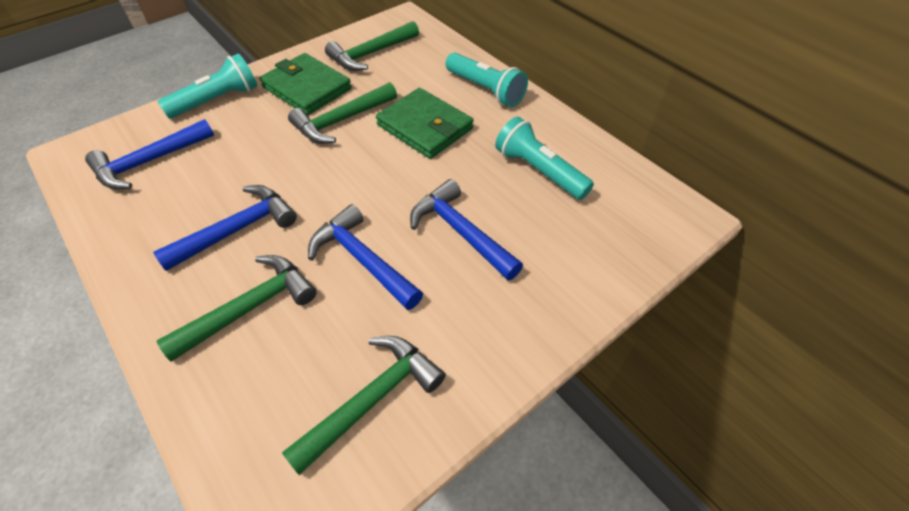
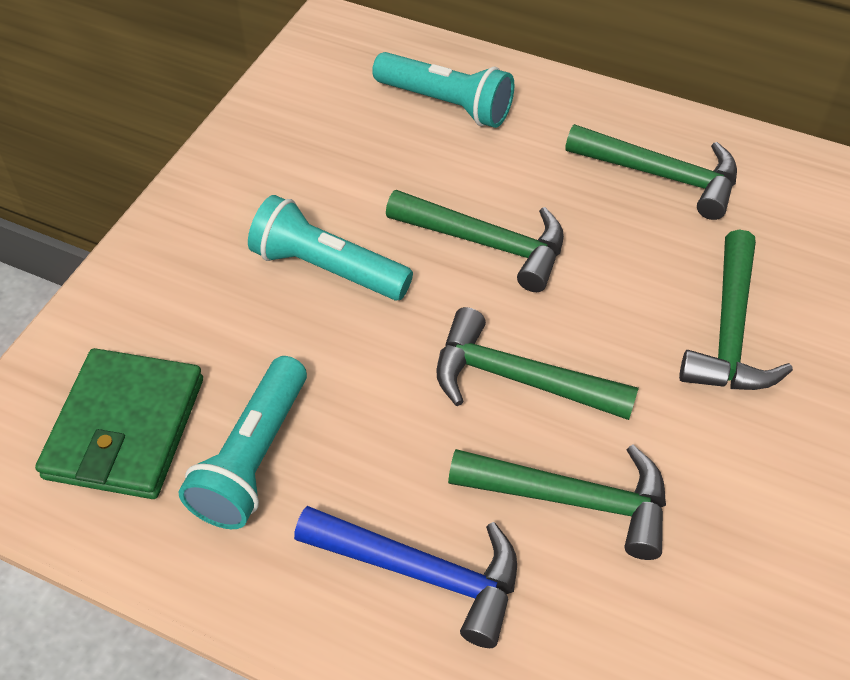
blue hammer: [85,119,214,190] [153,185,297,271] [308,204,423,310] [410,179,523,280] = 4 -> [294,506,517,648] = 1
green hammer: [157,255,317,362] [282,336,446,475] [288,82,397,144] [325,21,419,71] = 4 -> [386,190,564,292] [436,307,639,420] [448,445,666,560] [565,124,737,220] [679,230,793,390] = 5
green wallet: [260,53,352,115] [376,88,474,159] = 2 -> [35,348,203,499] = 1

